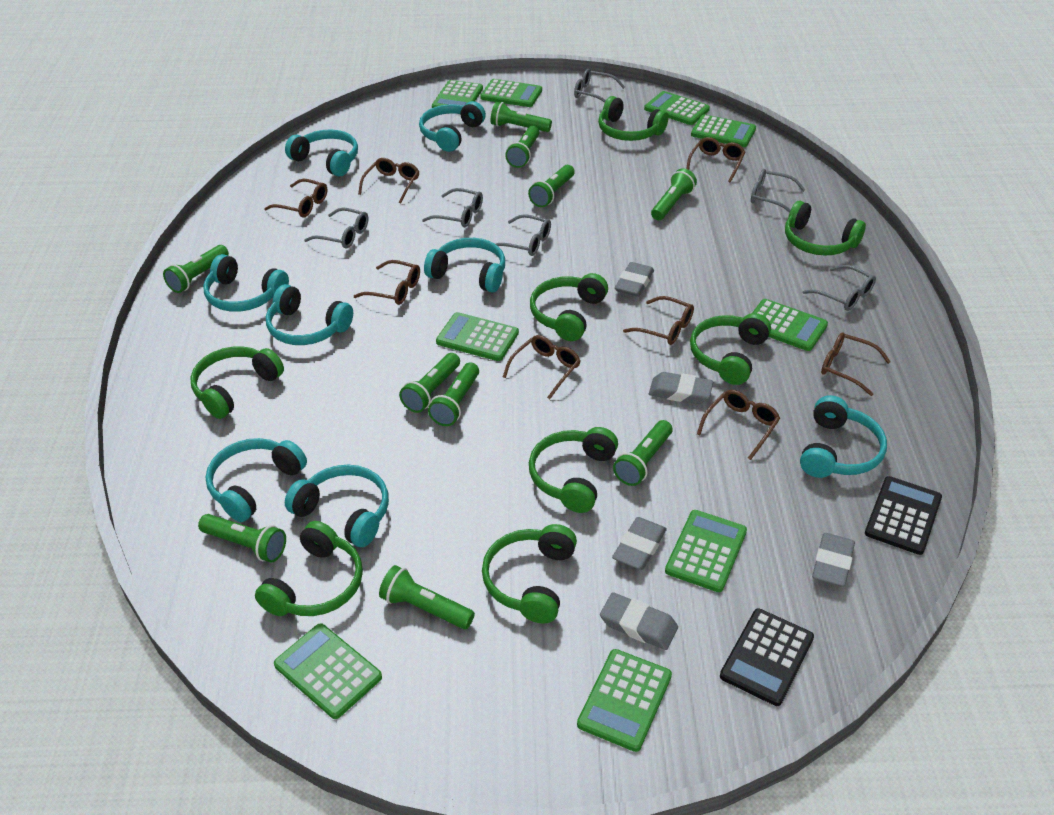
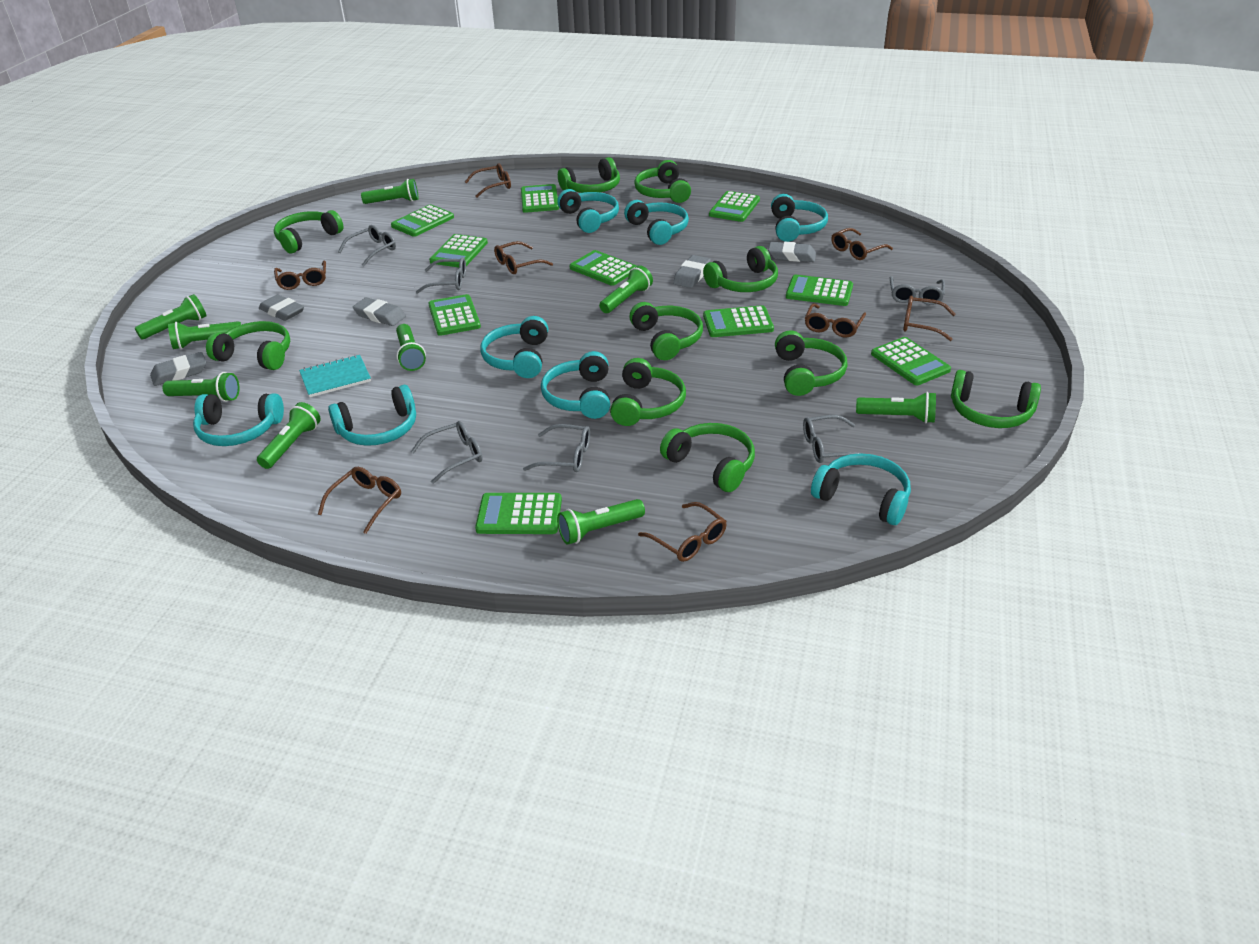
black calculator: [720,609,814,706] [865,476,942,555] = 2 -> none = 0
green calculator: [274,623,382,719] [432,80,483,108] [436,312,519,361] [480,79,542,107] [577,649,672,752] [644,91,710,125] [665,510,747,592] [691,114,756,147] [752,299,828,351] = 9 -> [391,204,454,237] [428,294,481,336] [429,234,488,268] [475,493,562,534] [521,184,559,213] [569,250,636,286] [703,305,774,337] [709,191,760,222] [786,275,853,306] [871,337,951,385] = 10
green flashlight: [163,245,229,293] [198,514,286,563] [379,565,475,629] [399,353,460,413] [428,362,479,426] [491,102,552,132] [505,126,539,168] [528,165,575,207] [613,420,672,486] [651,168,697,220] = 10 -> [135,294,207,339] [162,372,240,402] [168,321,241,349] [257,402,321,469] [361,179,419,204] [396,324,426,371] [557,499,645,545] [599,265,653,313] [856,392,936,423] = 9
green headphones: [190,346,284,419] [255,521,363,616] [482,524,577,624] [529,427,618,513] [530,273,608,341] [598,96,668,141] [690,313,771,385] [785,201,866,255] = 8 -> [206,321,290,370] [274,210,344,253] [558,157,620,193] [610,358,686,426] [629,302,703,360] [634,160,691,203] [660,423,755,492] [703,246,778,292] [775,330,848,396] [951,370,1041,428] = 10
turquoise notebook: none = 0 -> [299,355,371,397] = 1

